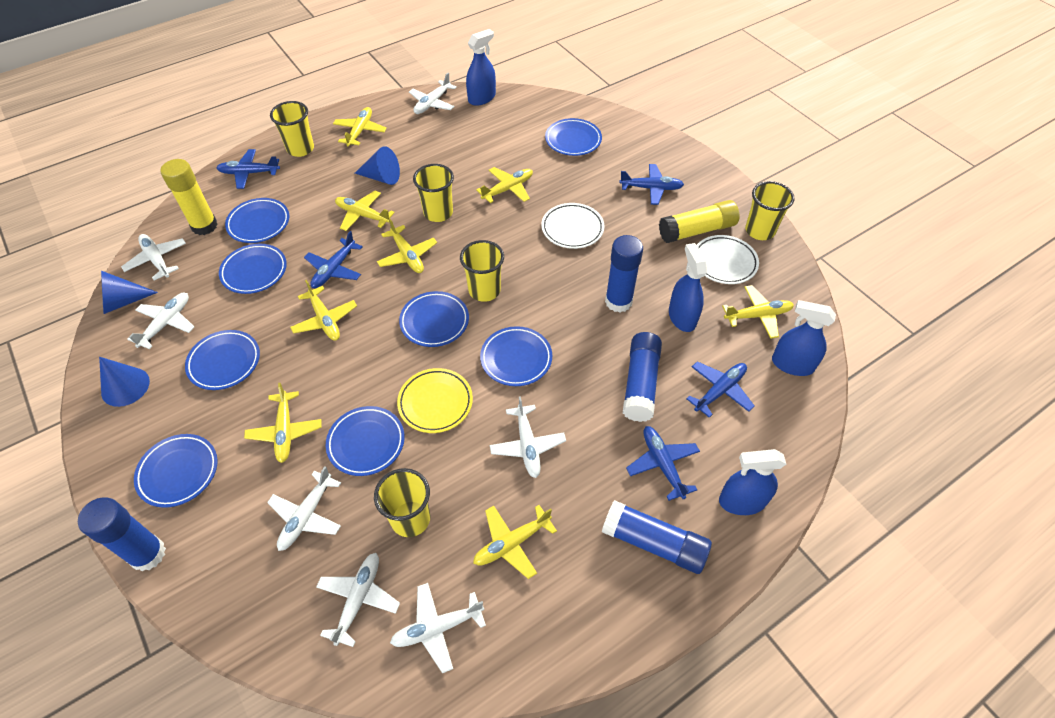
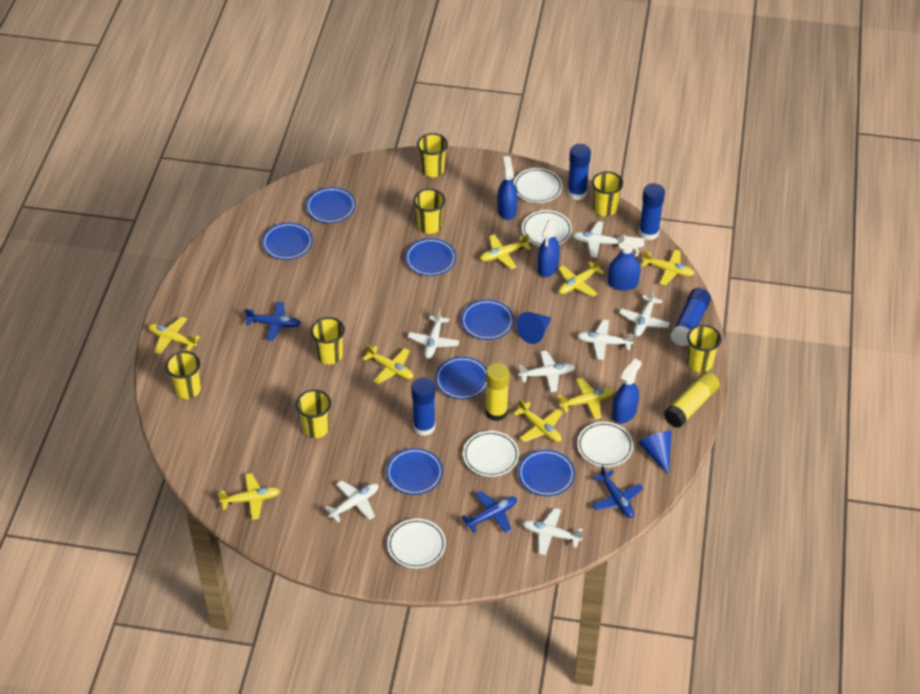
blue cone: [99,357,150,407] [101,271,158,314] [355,146,400,185] = 3 -> [516,312,551,344] [638,431,672,475] = 2
blue plane: [217,149,280,189] [304,231,363,288] [619,164,684,205] [626,426,700,501] [686,361,755,418] = 5 -> [245,301,301,341] [461,491,517,533] [592,465,644,518] = 3
blue plate: [134,434,217,508] [185,330,260,390] [219,244,287,294] [225,198,289,243] [326,406,405,476] [399,291,469,347] [480,326,552,386] [545,118,602,156] = 8 -> [262,223,313,260] [306,187,356,223] [386,448,443,495] [405,238,456,276] [435,357,487,399] [461,300,514,340] [518,450,575,496] = 7
white plate: [541,203,605,249] [697,235,759,284] = 2 -> [387,519,446,568] [463,431,519,477] [514,168,563,203] [522,210,572,246] [577,422,633,467] = 5
yellow cup: [270,101,314,157] [374,468,430,537] [413,164,454,222] [460,240,504,302] [745,181,795,240] = 5 -> [165,351,201,399] [296,389,331,438] [311,317,345,365] [413,189,445,234] [417,133,448,177] [592,171,623,216] [687,325,722,372] = 7
yellow plate: [397,368,473,433] = 1 -> none = 0

